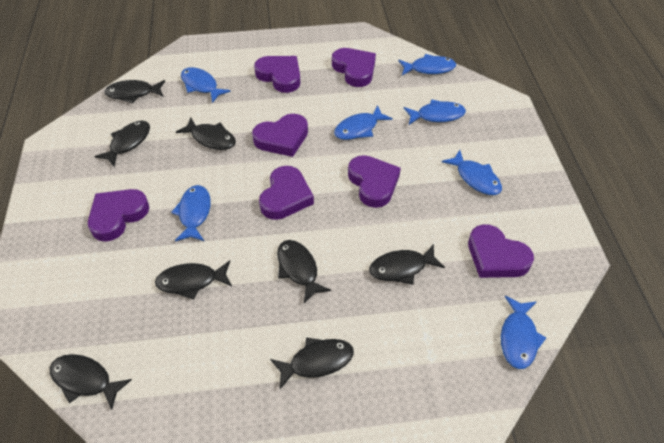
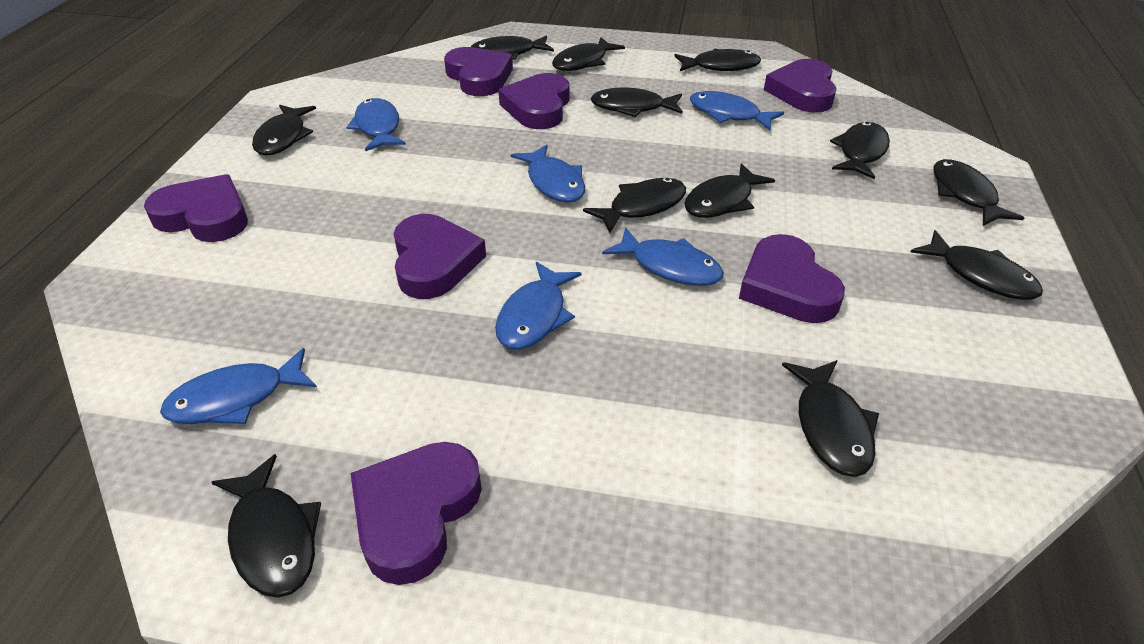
black fish: [50,354,132,410] [94,121,150,167] [104,80,165,103] [155,261,232,300] [176,117,236,150] [270,337,354,389] [277,240,331,303] [369,244,445,285] = 8 -> [211,454,321,598] [252,105,316,156] [471,35,554,60] [552,37,625,71] [583,178,686,233] [591,88,683,117] [674,48,761,71] [684,163,775,218] [782,360,879,477] [830,122,890,179] [911,230,1043,300] [933,159,1024,226] = 12
blue fish: [171,185,211,241] [181,67,231,103] [334,105,393,140] [398,54,456,75] [404,99,466,125] [442,150,502,195] [501,296,546,369] = 7 -> [160,348,317,424] [346,98,406,151] [495,262,582,350] [511,145,585,203] [602,227,724,286] [690,91,784,130] = 6

